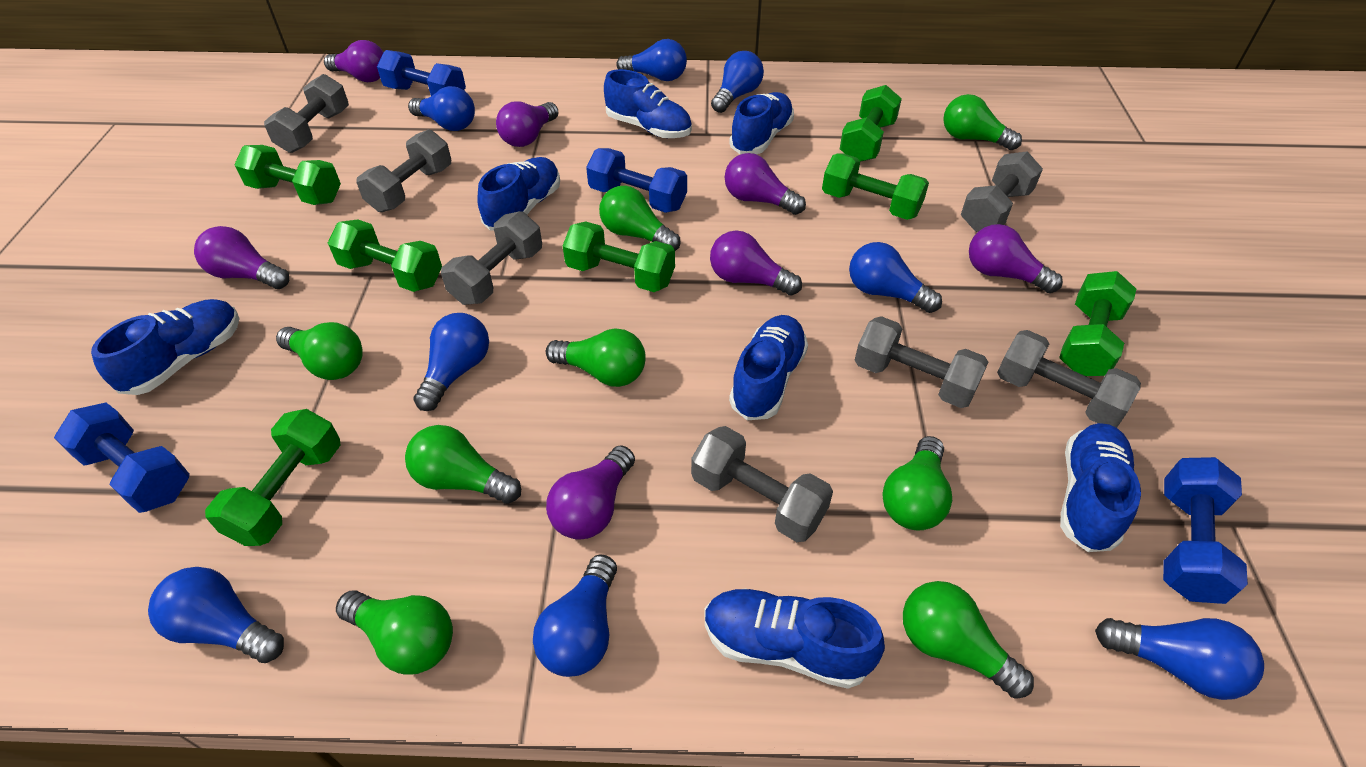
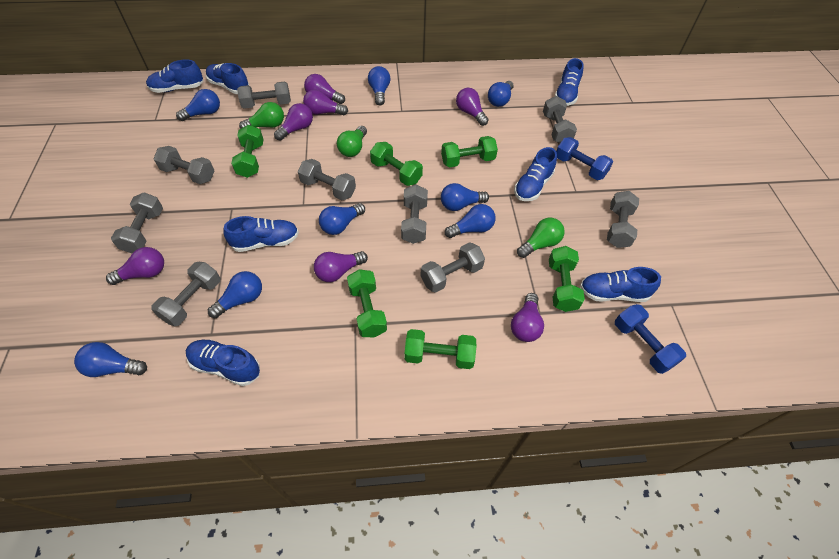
blue dumbbell: [54,403,190,513] [377,50,466,96] [586,148,687,213] [1163,457,1248,604] = 4 -> [556,137,613,180] [615,304,686,374] = 2
green dumbbell: [205,409,340,546] [234,145,341,205] [328,220,442,292] [562,222,675,292] [822,153,929,220] [840,85,902,162] [1059,271,1136,376] = 7 -> [231,125,264,178] [347,269,387,338] [370,142,423,186] [404,329,476,369] [441,136,498,167] [549,246,585,312] = 6
green light bulb: [276,322,363,380] [336,591,453,675] [405,425,521,504] [546,329,646,387] [599,186,681,251] [882,436,952,531] [903,581,1034,699] [943,94,1022,150] = 8 -> [239,102,284,129] [337,126,367,157] [517,218,565,258] = 3
grey dumbbell: [264,74,349,153] [356,129,451,212] [441,211,542,305] [691,426,833,542] [855,316,988,408] [961,151,1043,232] [997,330,1141,427] = 7 -> [111,192,163,254] [151,262,220,326] [154,146,215,184] [237,81,291,109] [298,159,356,200] [401,185,428,244] [420,242,485,293] [543,96,577,143] [607,191,639,248] = 9

